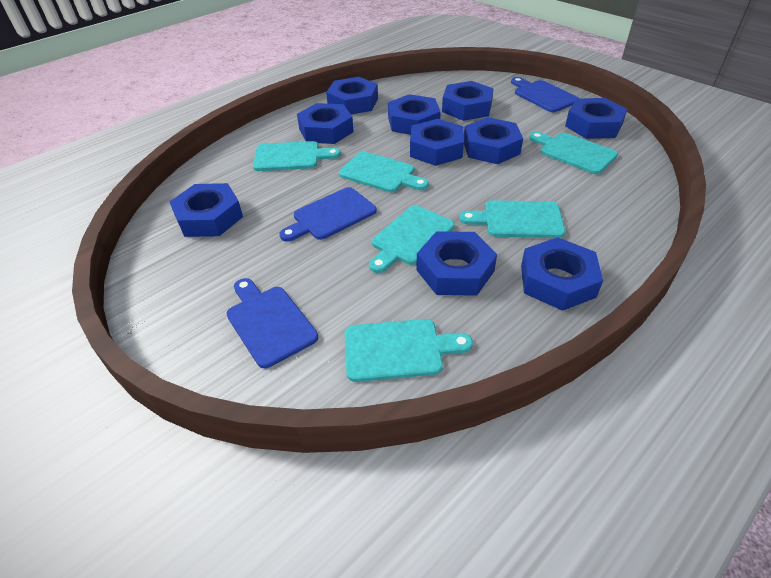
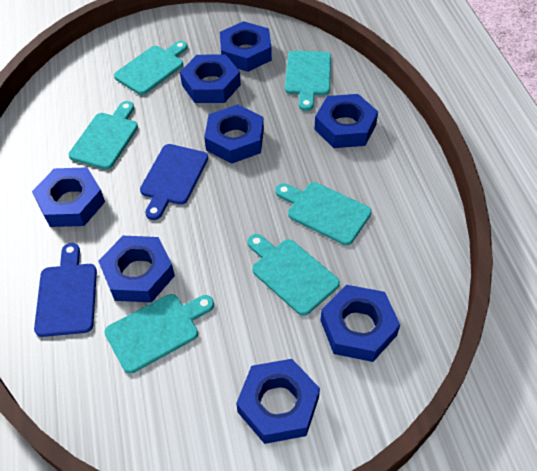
blue cutting board: [226,278,318,368] [279,187,377,242] [511,77,579,112] = 3 -> [34,243,97,337] [140,144,208,220] = 2
blue nut: [170,183,243,237] [297,103,354,144] [326,77,378,114] [388,94,441,135] [410,119,464,166] [416,231,497,296] [442,81,494,121] [464,117,523,164] [521,237,603,311] [565,98,627,139] = 10 -> [32,167,105,227] [98,236,175,303] [180,54,241,103] [204,104,264,164] [220,21,272,72] [236,359,320,444] [314,94,378,148] [320,285,400,362] = 8

